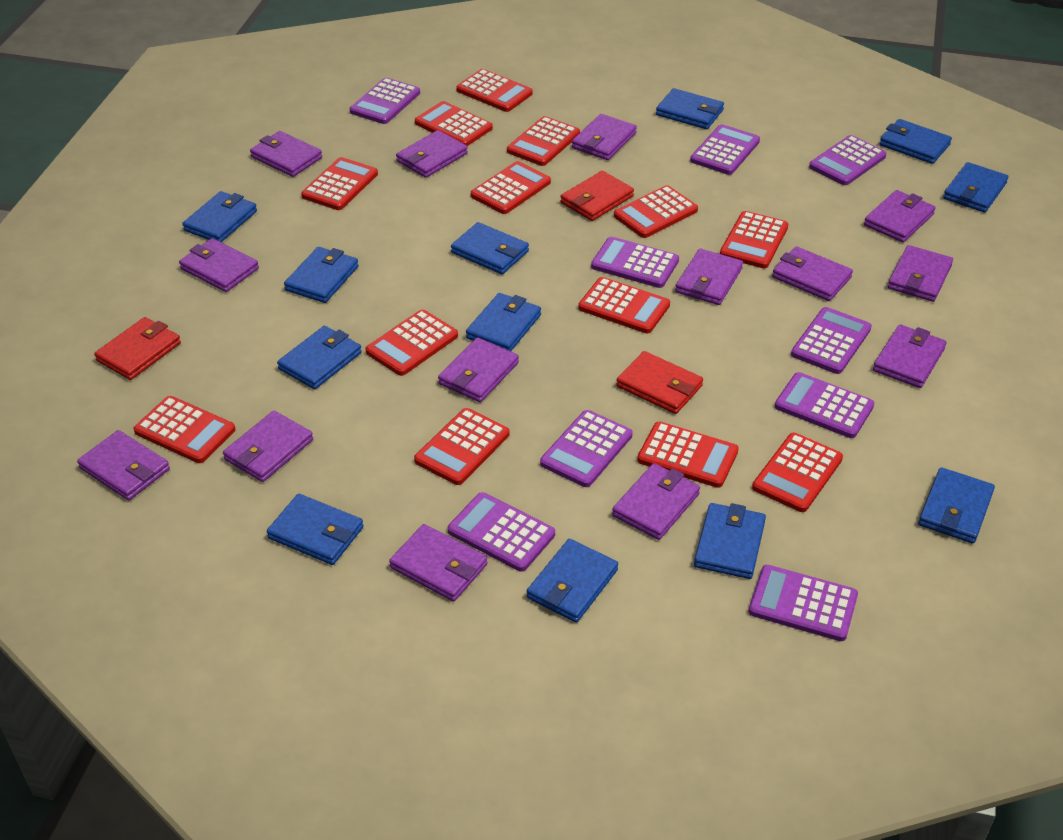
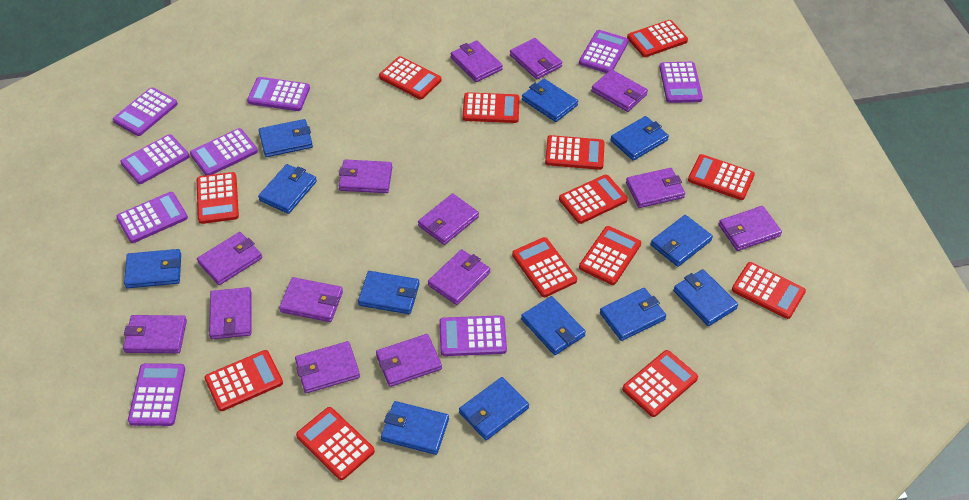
red wallet: [94,317,181,380] [560,171,634,221] [616,351,703,414] = 3 -> none = 0

